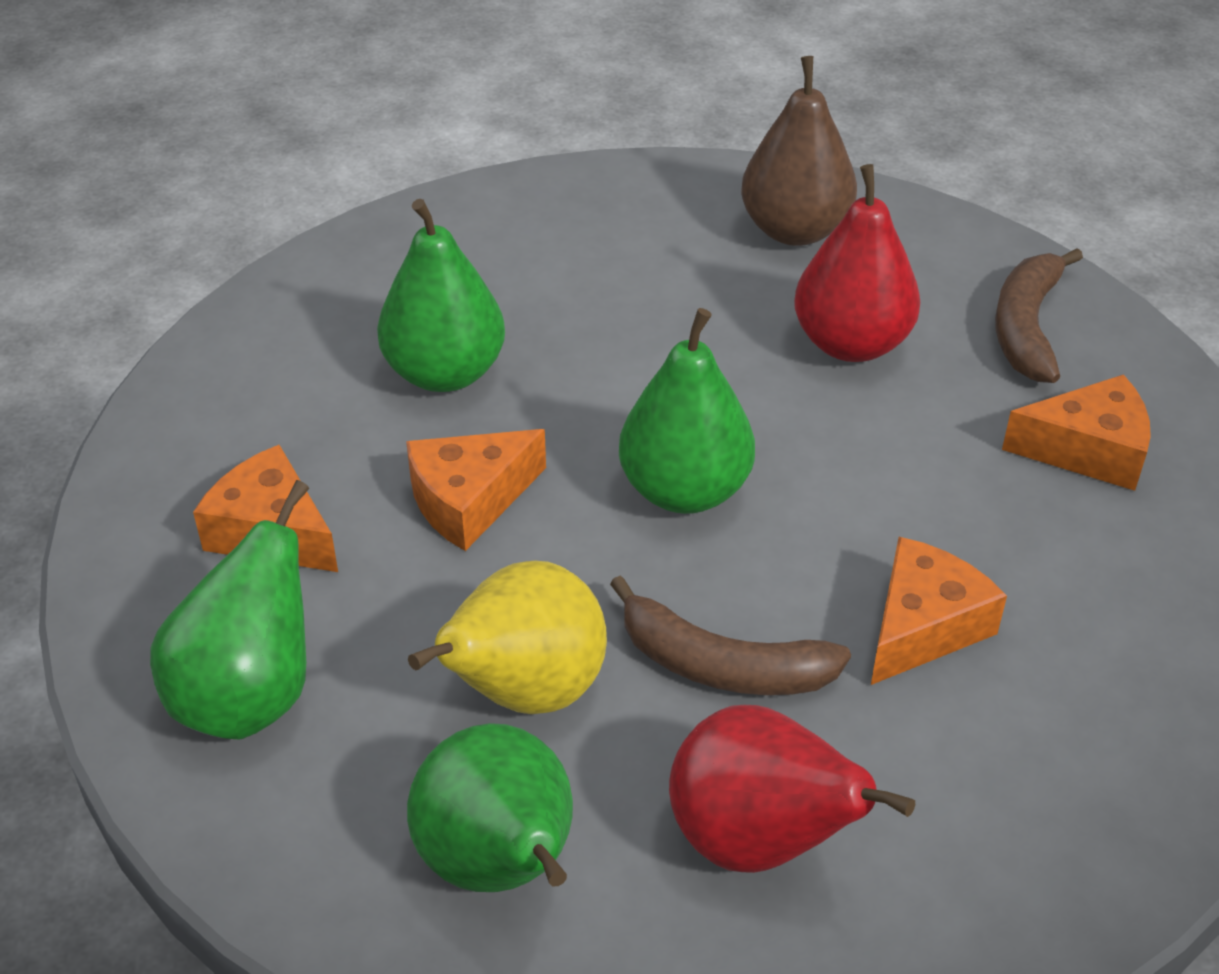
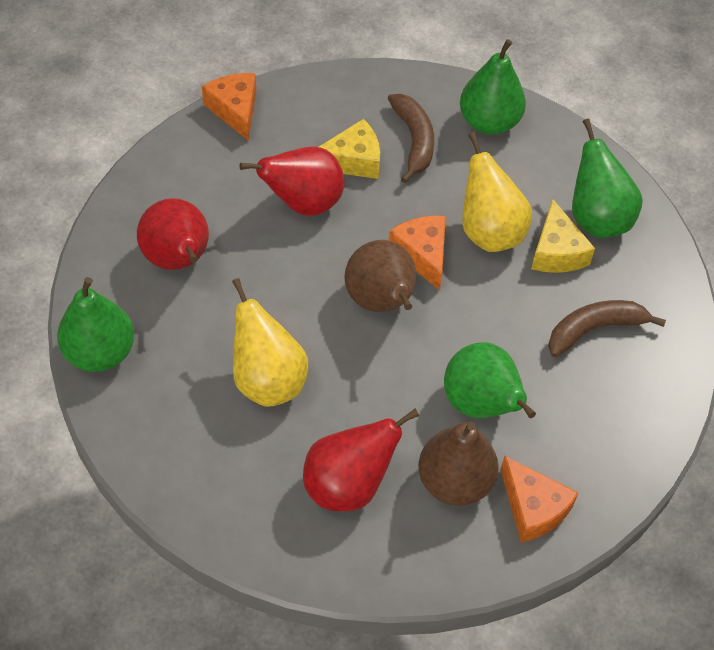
brown pear: [741,56,857,246] = 1 -> [344,240,416,312] [418,422,499,506] = 2
orange cheese: [193,445,338,572] [406,429,546,551] [871,537,1007,685] [1002,374,1151,491] = 4 -> [202,73,256,141] [389,215,446,291] [500,455,578,543] = 3
red pear: [669,705,915,873] [794,164,920,362] = 2 -> [137,198,209,270] [240,147,345,216] [303,408,419,512] = 3
yellow cheese: none = 0 -> [319,119,380,179] [531,199,595,273] = 2
yellow pear: [408,561,607,714] = 1 -> [232,278,308,407] [462,132,532,252] = 2

